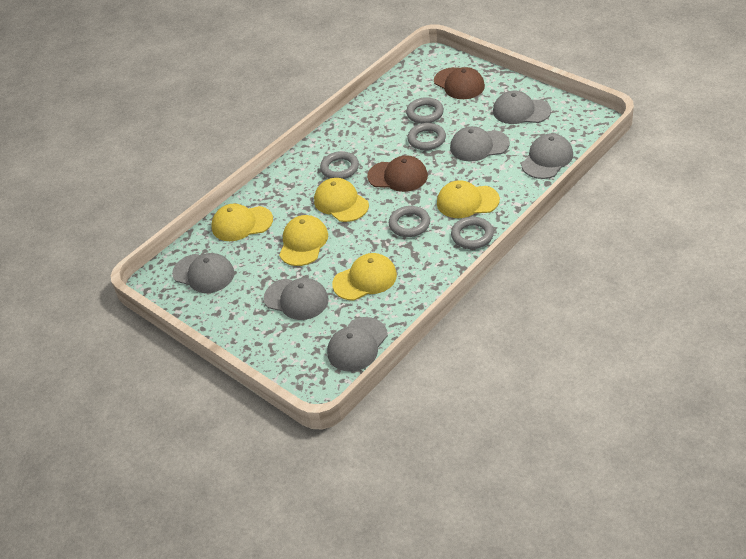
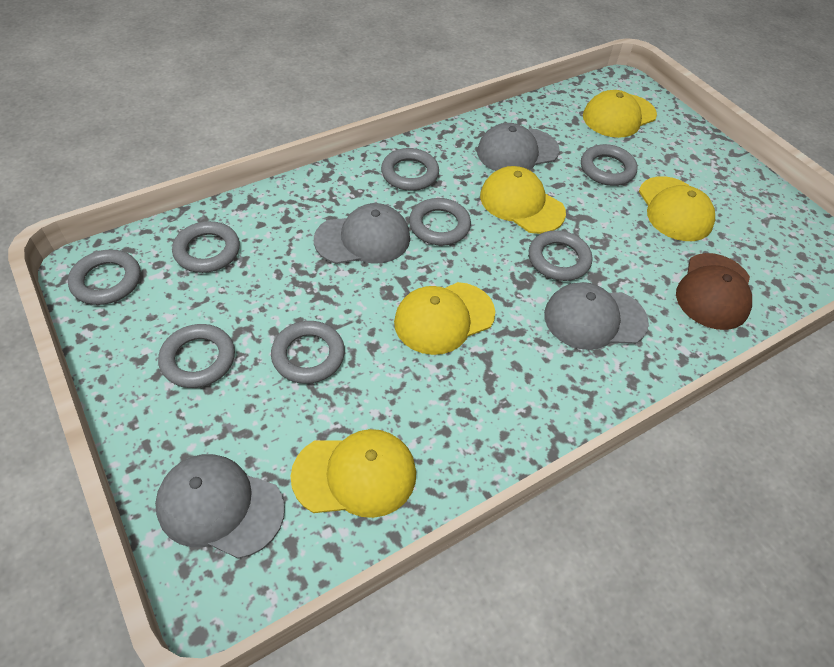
brown cap: [367,155,428,192] [434,67,485,99] = 2 -> [676,253,752,330] = 1
grey cap: [172,253,234,293] [264,278,329,320] [327,317,388,372] [450,126,510,162] [493,91,551,124] [521,133,573,179] = 6 -> [155,454,285,559] [314,203,410,264] [477,123,560,171] [544,282,649,350] = 4
grey ring: [320,151,359,179] [389,206,430,237] [406,97,444,124] [408,123,446,150] [451,217,494,249] = 5 -> [68,249,141,305] [158,324,235,388] [172,221,240,273] [271,321,345,384] [381,148,439,191] [409,198,471,246] [529,230,592,281] [581,144,638,186] = 8

